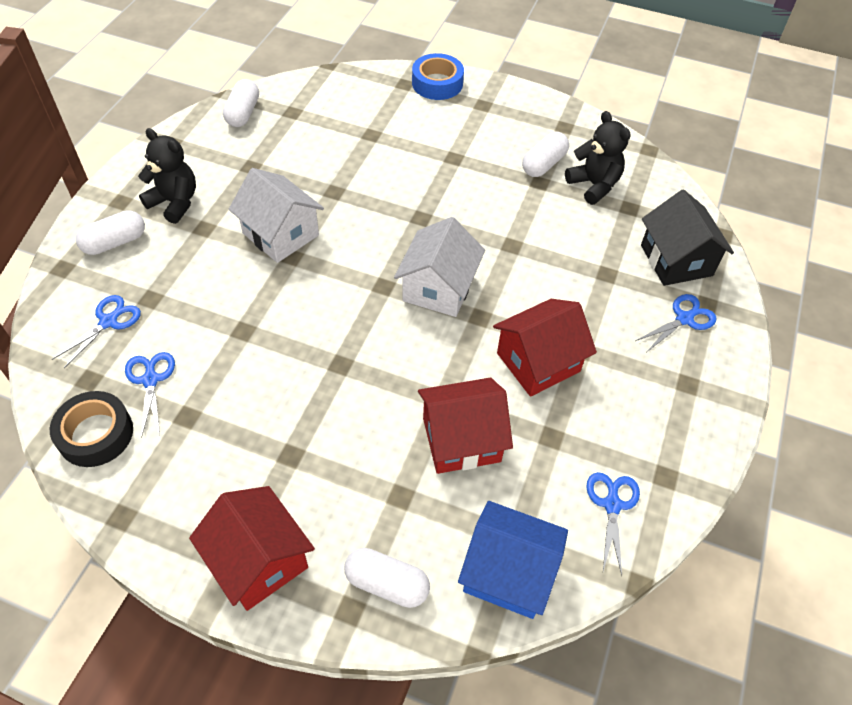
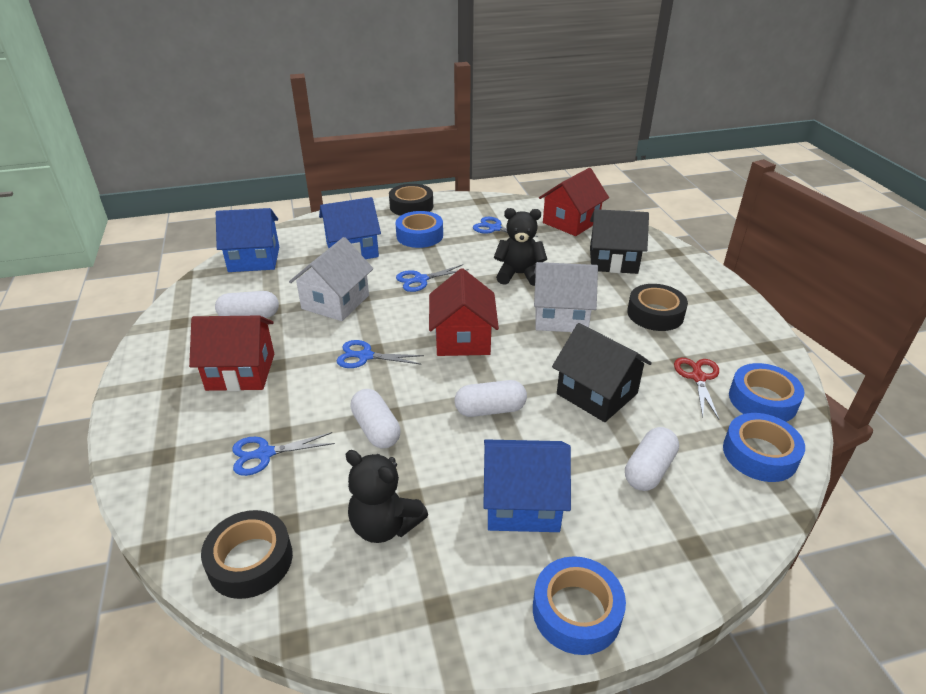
black house: [641,189,734,286] = 1 -> [552,323,652,422] [590,209,649,274] = 2
black tape: [50,391,133,467] = 1 -> [201,510,293,599] [389,184,433,216] [627,284,688,331] = 3
blue house: [458,501,568,619] = 1 -> [216,208,279,272] [319,197,381,259] [483,439,571,532] = 3
blue tape: [412,53,464,100] = 1 -> [395,211,443,248] [533,556,626,655] [723,413,805,482] [729,363,804,422] = 4
red scissors: none = 0 -> [674,358,719,419] = 1

